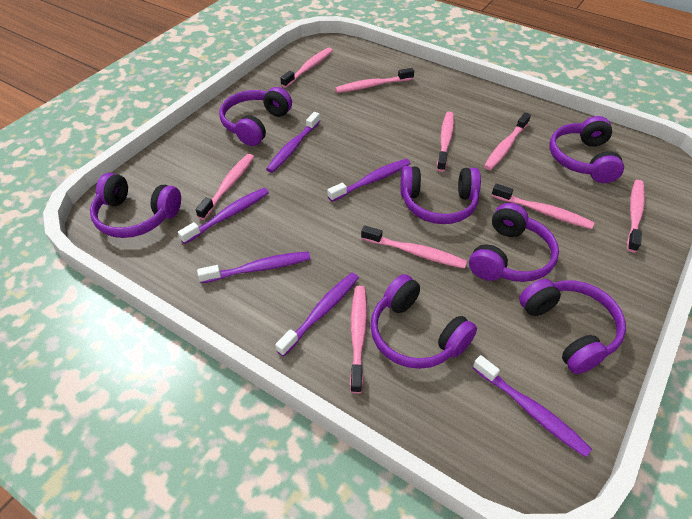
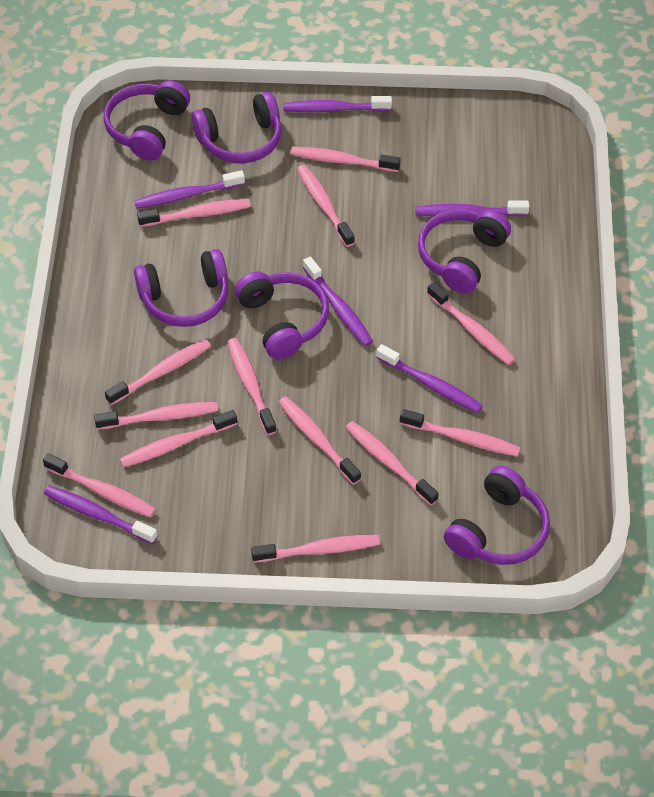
pink toothbrush: [195,154,254,220] [280,48,333,88] [335,68,414,93] [350,286,367,394] [361,225,467,269] [437,112,454,172] [484,112,531,170] [492,184,594,229] [627,180,645,252] = 9 -> [43,454,156,517] [94,402,218,430] [105,339,211,405] [120,410,237,468] [137,199,251,227] [227,338,277,435] [251,535,380,563] [279,397,361,485] [290,147,401,172] [297,165,355,247] [346,421,439,505] [400,409,520,457] [427,282,515,365] = 13
purple headphones: [90,173,181,238] [219,87,292,146] [370,274,477,369] [400,166,481,224] [469,203,559,282] [519,279,626,374] [549,116,624,183] = 7 -> [104,80,190,161] [134,249,228,327] [192,92,282,163] [235,271,329,360] [418,209,511,294] [444,465,550,565] = 6

